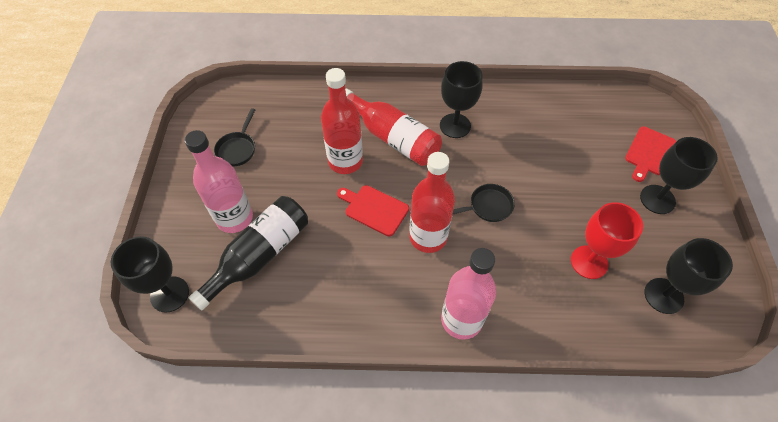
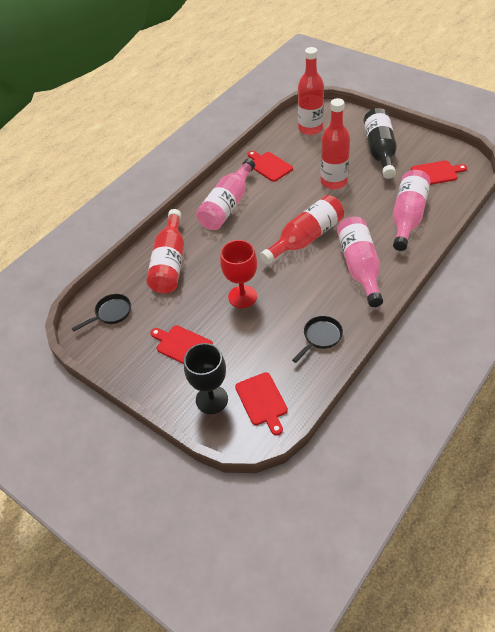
black goblet: [111,236,189,312] [440,61,483,138] [640,137,718,214] [644,238,733,314] = 4 -> [184,343,228,414] = 1
pink bottle: [185,130,253,233] [441,248,496,340] = 2 -> [196,159,255,230] [337,217,383,307] [393,170,431,251] = 3
red bottle: [321,68,363,174] [345,89,442,166] [409,152,455,253] = 3 -> [146,209,184,293] [260,195,344,264] [298,47,324,135] [320,98,350,189] = 4
red cutting board: [337,185,409,236] [625,126,676,182] = 2 -> [150,325,213,364] [235,372,288,435] [248,151,293,182] [411,160,467,185] = 4

